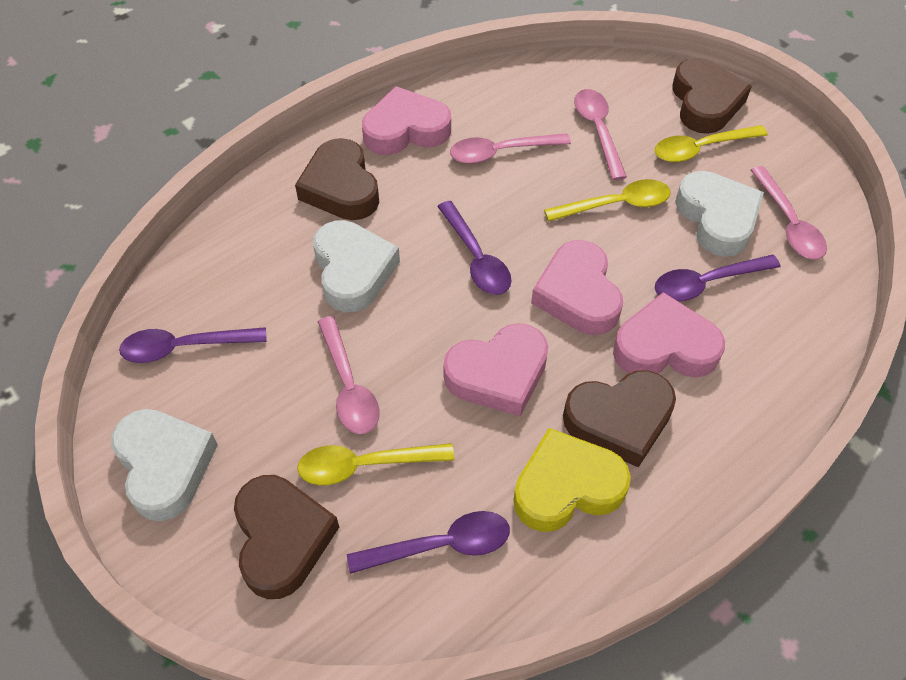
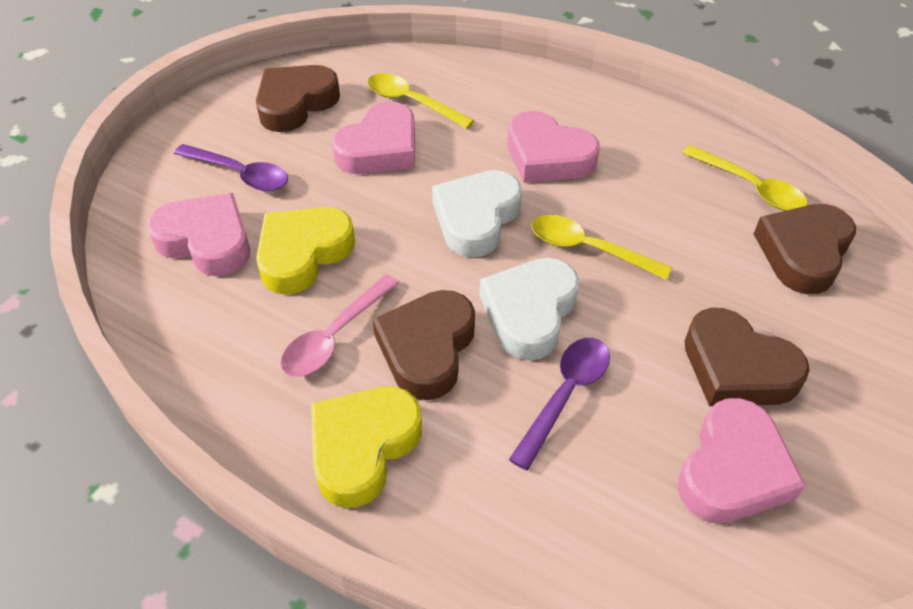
pink spoon: [318,316,380,434] [450,133,571,164] [574,89,627,180] [751,166,827,260] = 4 -> [280,274,399,377] = 1
purple spoon: [119,327,267,363] [347,511,510,574] [437,201,512,295] [655,255,781,301] = 4 -> [174,144,288,191] [509,338,610,470] = 2
white heart: [111,409,218,521] [313,220,400,312] [675,171,764,257] = 3 -> [432,170,522,257] [480,258,579,360] = 2
yellow heart: [513,428,631,532] = 1 -> [256,207,355,295] [311,386,422,508] = 2

